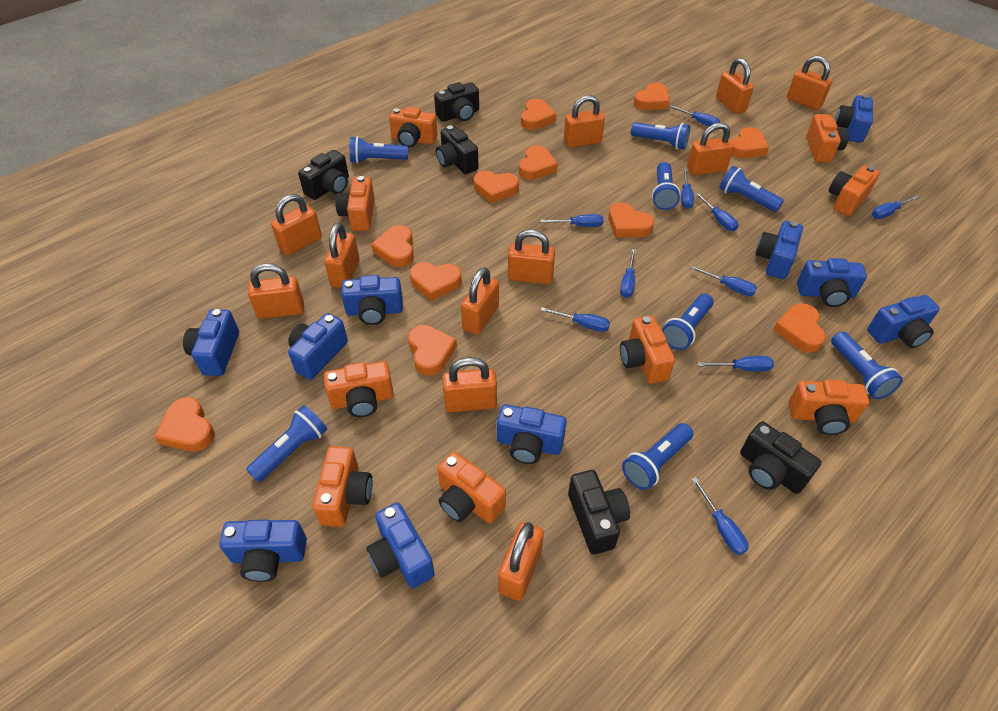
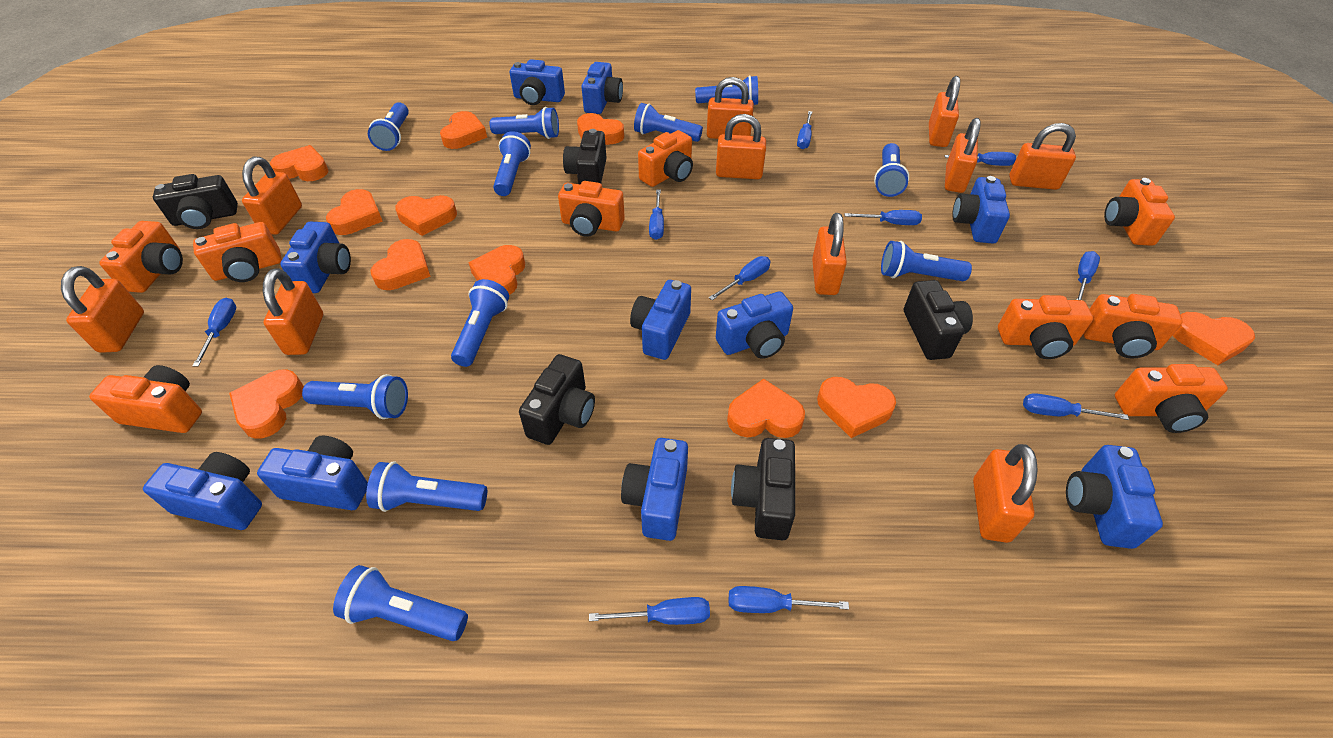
blue flashlight: [246,405,327,482] [349,136,408,164] [622,423,693,490] [631,122,690,149] [652,162,681,210] [662,294,713,350] [719,166,784,212] [831,331,903,399] = 8 -> [302,374,408,419] [333,565,468,641] [366,462,487,512] [368,102,409,151] [451,279,509,367] [490,107,559,139] [493,131,531,196] [634,103,703,142] [695,75,758,105] [874,143,909,197] [881,241,972,281] = 11
orange padlock: [248,263,304,319] [271,194,322,255] [324,222,360,288] [442,357,497,412] [461,267,499,335] [498,522,544,601] [508,229,555,284] [564,95,605,148] [687,123,734,176] [716,58,754,114] [787,55,832,110] = 11 -> [61,266,144,353] [242,157,302,235] [263,268,323,355] [707,77,754,139] [716,114,766,179] [812,213,847,295] [929,76,960,147] [945,118,981,193] [973,444,1038,543] [1009,123,1076,190] = 10

